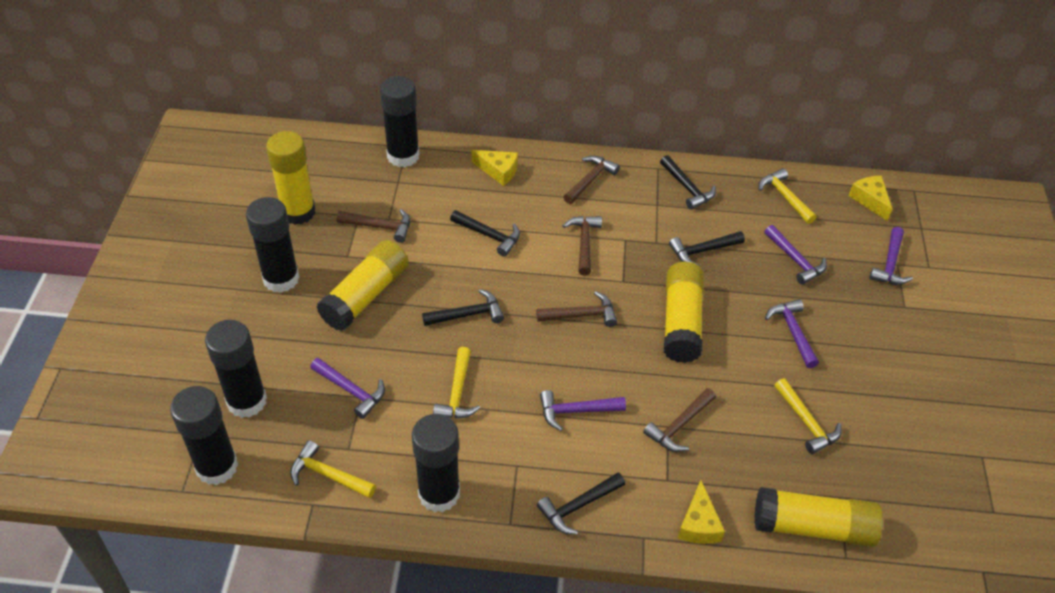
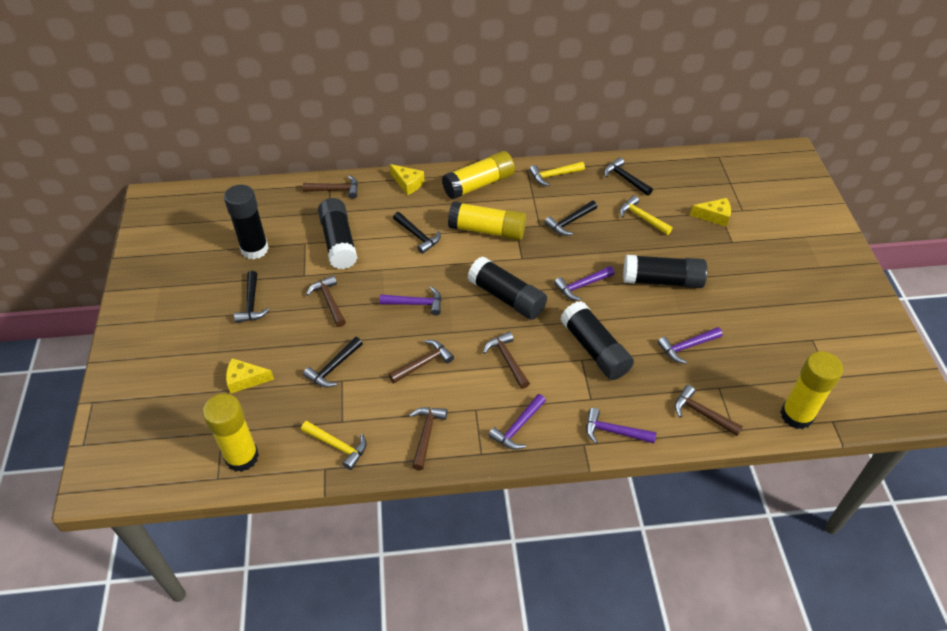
brown hammer: [337,209,410,243] [536,291,617,327] [563,156,620,204] [563,216,602,275] [643,388,716,452] = 5 -> [303,175,358,199] [306,275,346,327] [389,340,454,383] [409,407,447,470] [483,332,530,389] [675,385,743,436] = 6
yellow hammer: [290,440,376,498] [433,347,480,418] [759,168,817,224] [774,378,842,454] = 4 -> [301,421,367,470] [529,162,585,186] [620,195,673,235] = 3

